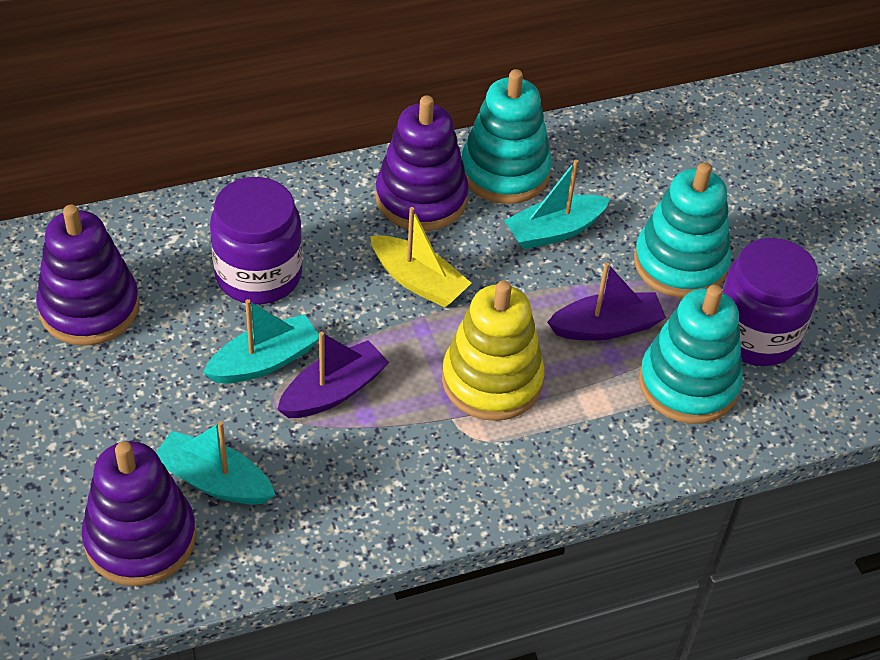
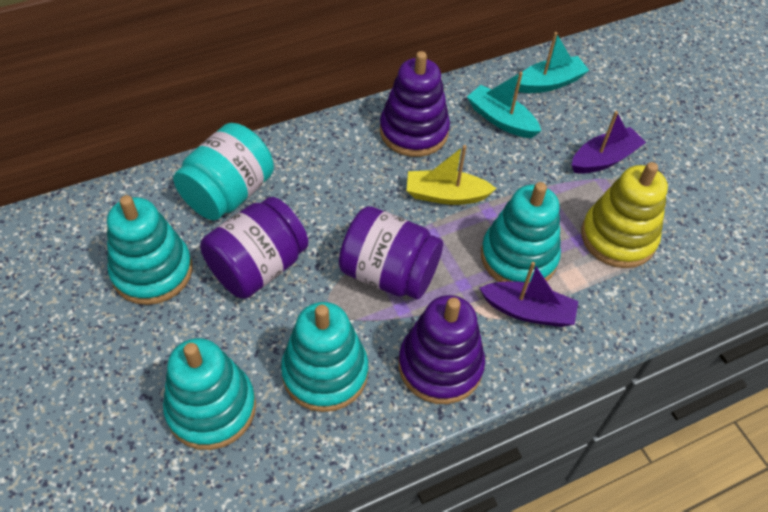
purple stacking toy: [36,205,140,346] [82,441,196,586] [376,95,469,231] = 3 -> [380,51,450,157] [399,295,485,404] = 2
turquoise boat: [156,421,275,505] [203,299,319,384] [504,159,610,249] = 3 -> [467,72,541,138] [516,32,589,93] = 2
turquoise jar: none = 0 -> [173,123,274,220] = 1
turquoise stacking toy: [461,69,552,204] [634,162,731,298] [639,285,743,424] = 3 -> [107,195,192,305] [163,338,256,450] [281,302,368,412] [481,182,561,283] = 4

